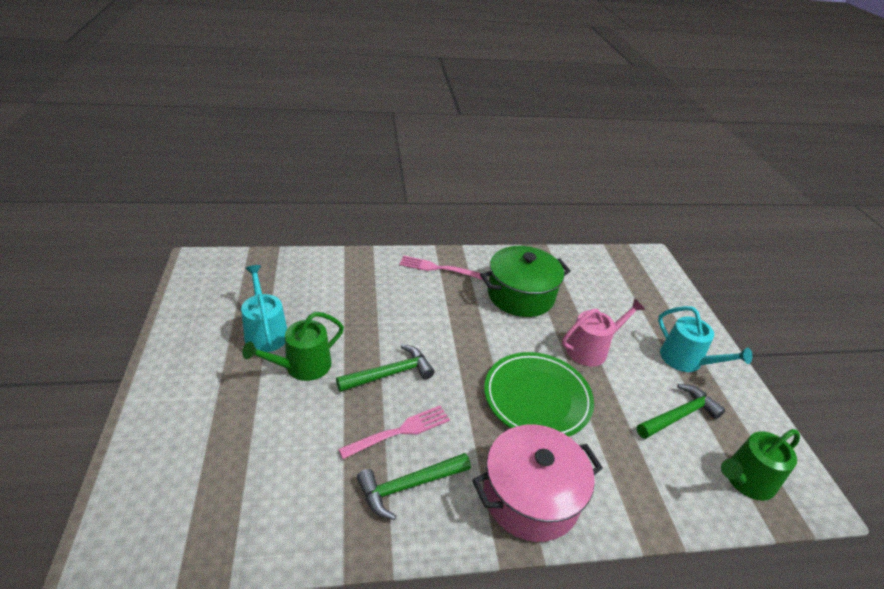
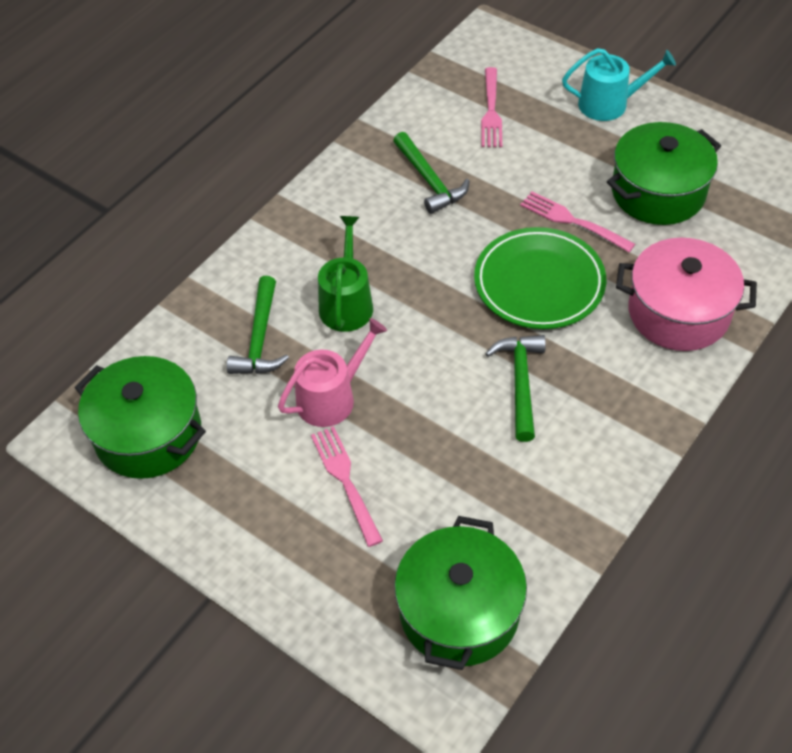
green pot: [480,246,571,317] = 1 -> [75,356,206,479] [394,516,527,670] [607,122,721,225] = 3
green watering can: [242,312,344,381] [721,429,800,501] = 2 -> [318,216,373,332] = 1
pink fork: [338,406,450,459] [399,256,482,280] = 2 -> [311,426,383,547] [481,67,502,147] [520,192,635,252] = 3
turquoise watering can: [241,265,287,352] [658,306,752,372] = 2 -> [562,48,676,121] = 1

